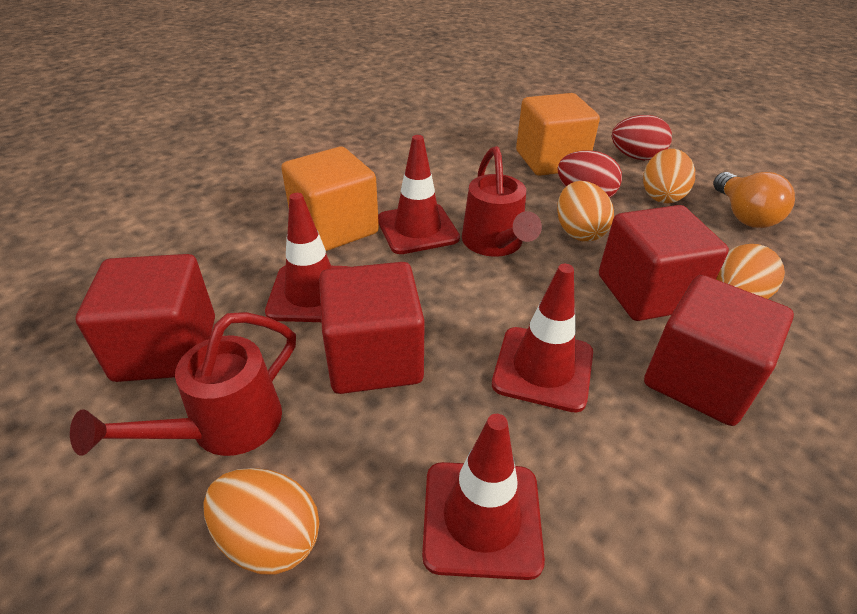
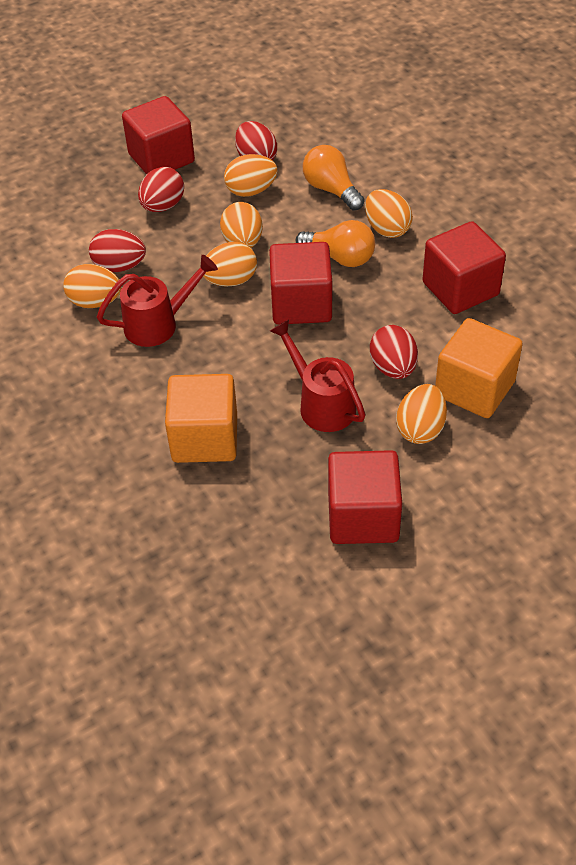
orange egg: [203,468,319,574] [557,181,614,242] [643,149,695,203] [716,244,785,299] = 4 -> [63,264,122,308] [203,242,257,287] [220,202,263,248] [224,154,278,197] [365,189,413,238] [396,384,447,444] = 6
orange light bulb: [713,172,795,228] = 1 -> [296,220,375,267] [303,145,365,210] = 2
red egg: [558,150,622,198] [612,115,672,160] = 2 -> [89,229,146,272] [138,167,184,212] [235,121,277,161] [370,325,418,379] = 4
red traffic cone: [265,193,349,322] [378,135,460,254] [422,414,545,580] [492,264,593,413] = 4 -> none = 0

